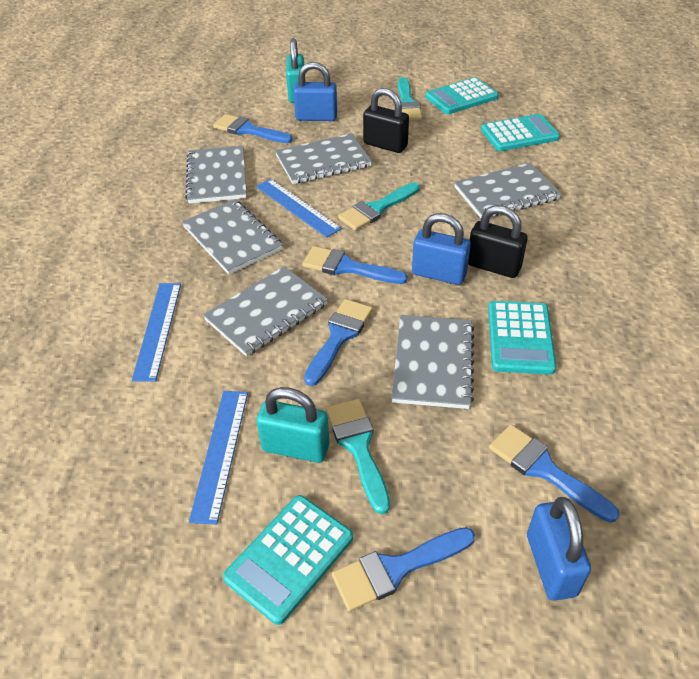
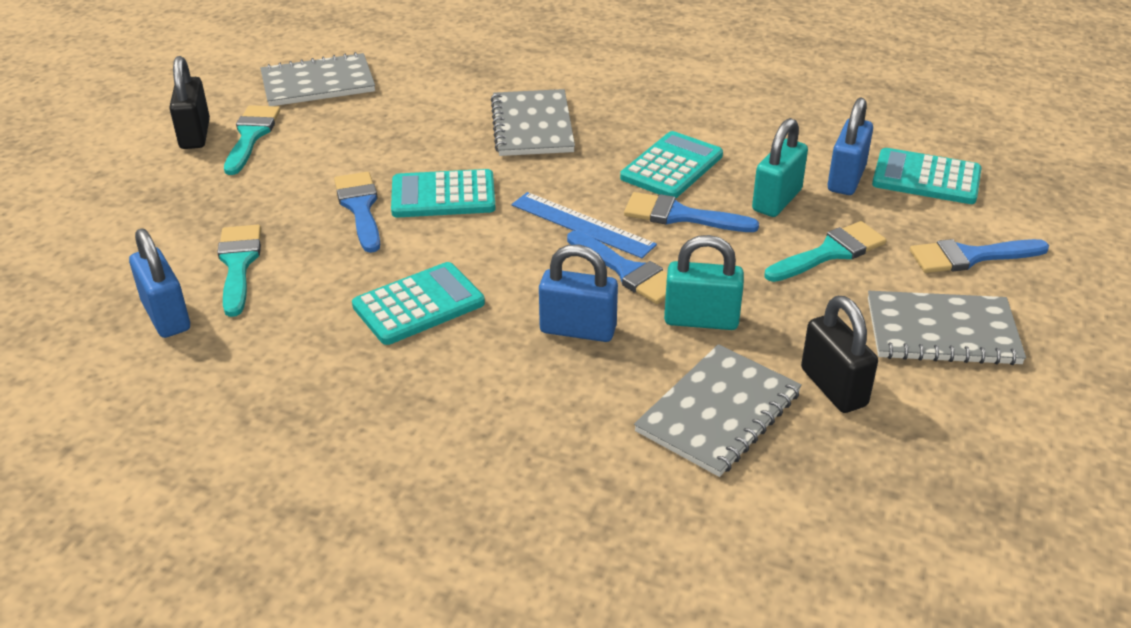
blue brush: [213,114,293,143] [303,246,408,284] [304,299,373,386] [332,527,475,611] [489,424,620,522] = 5 -> [334,172,380,253] [567,231,667,304] [624,192,759,232] [910,239,1049,273] = 4
blue ruler: [132,283,181,381] [189,391,248,525] [256,179,342,238] = 3 -> [512,192,657,258] = 1
grey notebook: [182,199,283,275] [185,146,247,204] [203,266,328,356] [275,133,372,184] [391,315,474,409] [454,163,561,218] = 6 -> [260,52,375,106] [491,89,575,156] [634,344,802,477] [868,291,1026,365] = 4

